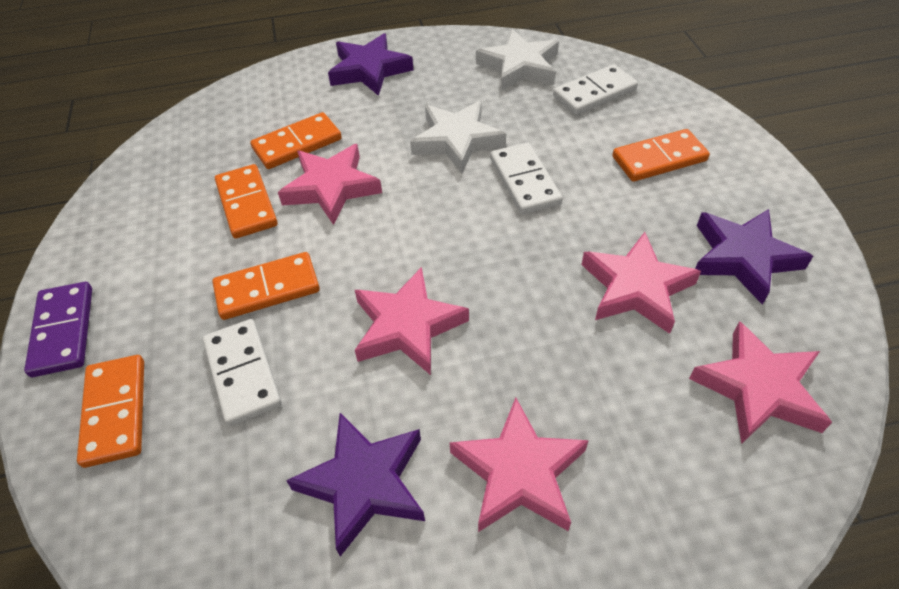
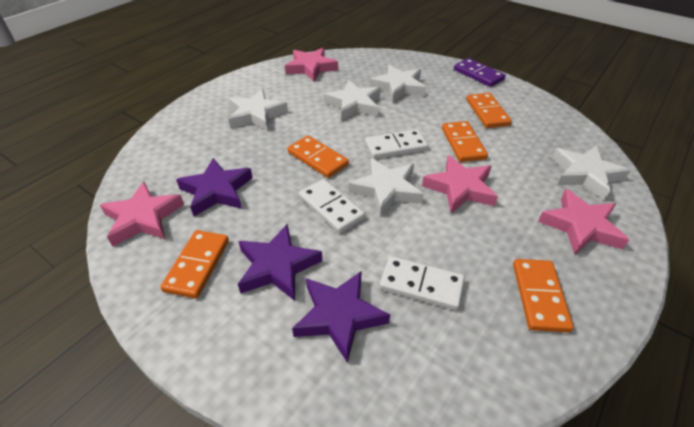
pink star: [278,144,382,225] [355,267,469,375] [449,397,589,532] [582,232,701,334] [689,321,832,444] = 5 -> [100,182,184,247] [285,48,338,81] [422,155,498,213] [538,189,629,255] = 4
white star: [410,101,506,174] [476,29,559,91] = 2 -> [228,89,288,131] [324,80,381,121] [349,158,424,217] [370,65,426,102] [552,145,631,200] = 5

